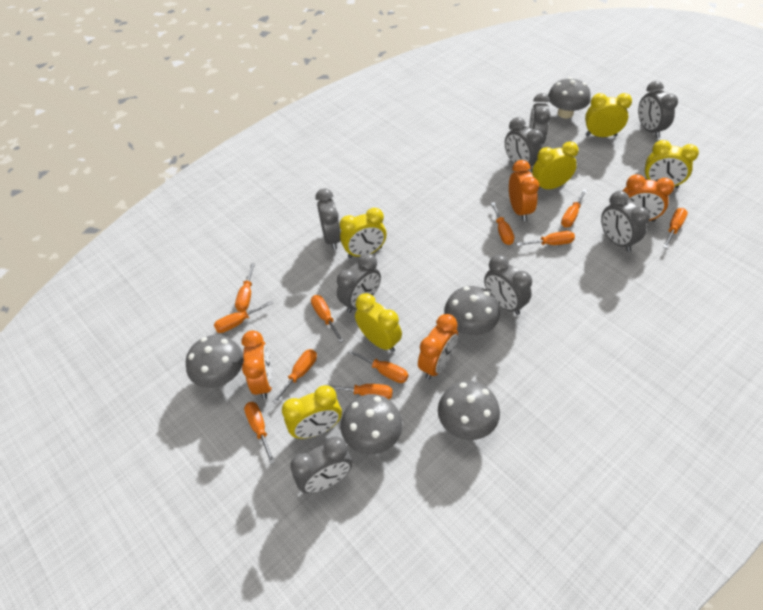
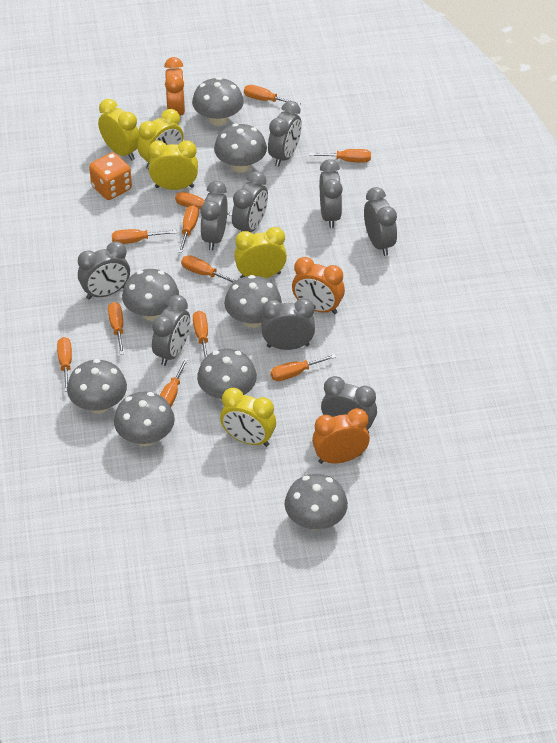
grey clock: [290,437,353,494] [316,189,341,250] [337,253,381,313] [484,255,532,315] [505,117,543,173] [529,93,551,144] [601,191,650,252] [638,81,678,138] = 8 -> [78,241,130,300] [152,295,190,366] [200,181,228,250] [232,171,268,232] [261,298,315,350] [268,101,302,167] [320,159,343,228] [321,376,377,433] [364,187,397,256] = 9
grey mushroom: [186,335,243,388] [341,394,403,455] [438,381,500,440] [444,286,500,335] [548,77,591,118] = 5 -> [67,359,127,413] [114,392,175,446] [122,269,179,321] [192,77,244,126] [197,349,257,401] [214,124,267,173] [224,275,282,328] [285,474,348,530] = 8
orange clock: [242,330,273,399] [418,314,458,379] [509,160,539,221] [623,174,674,222] = 4 -> [164,57,185,116] [292,257,345,314] [312,408,370,464] = 3
orange dice: none = 0 -> [89,152,132,200] = 1
yellow clock: [282,385,342,439] [340,208,387,258] [355,293,402,352] [532,141,579,190] [585,93,632,137] [645,140,699,188] = 6 -> [98,99,140,160] [138,109,183,170] [148,140,198,190] [220,388,276,447] [234,227,287,278] = 5

